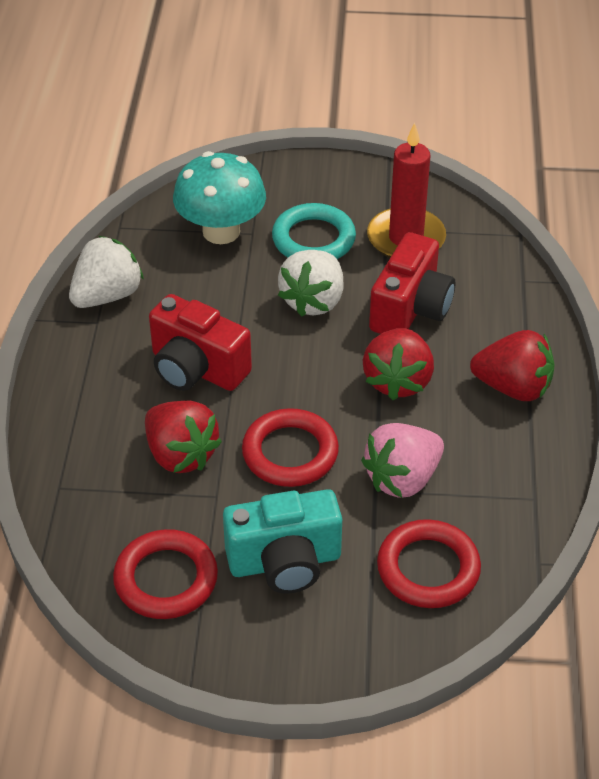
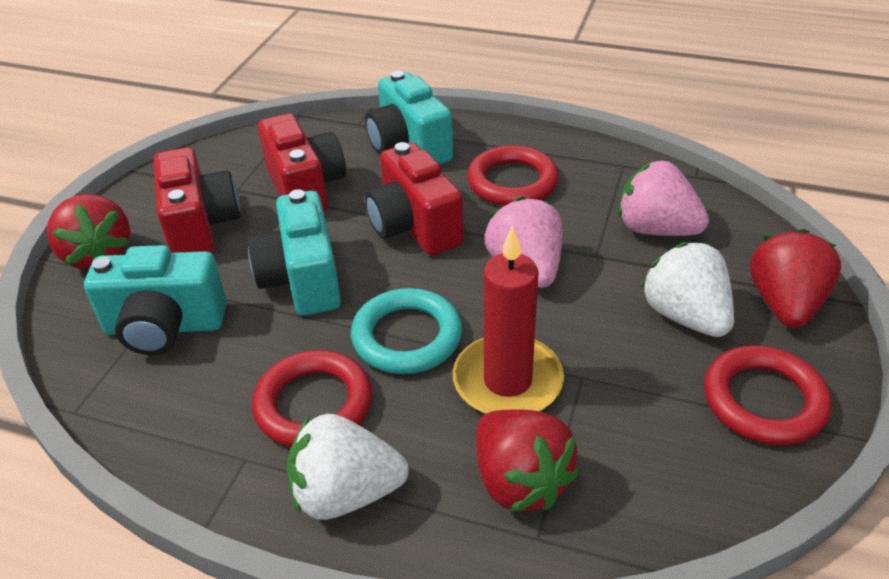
pink strawberry: [361,423,444,498] = 1 -> [485,196,562,288] [618,161,709,236] = 2
red camera: [149,294,252,391] [369,232,456,334] = 2 -> [154,147,240,253] [258,113,346,212] [365,142,464,255] = 3
turquoise camera: [223,489,342,594] = 1 -> [84,245,227,355] [248,189,341,315] [365,71,453,165] = 3
turquoise mushroom: [173,151,266,244] = 1 -> none = 0

